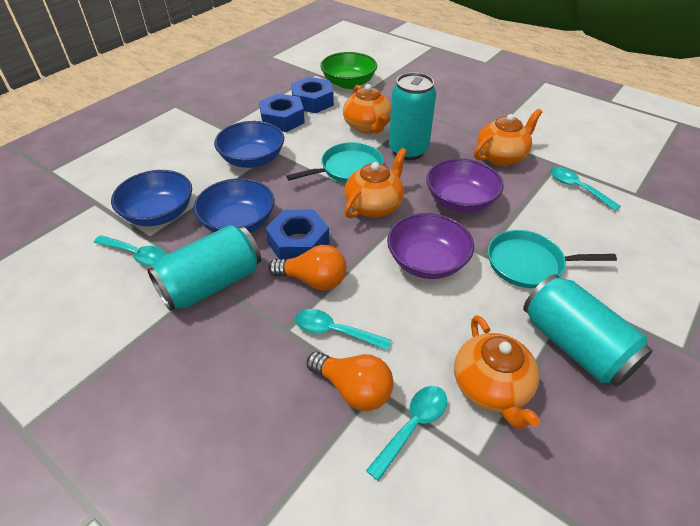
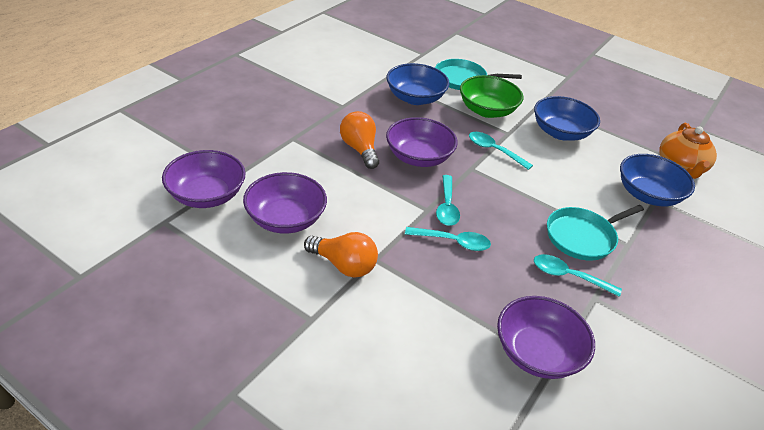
blue nut: [259,93,305,132] [266,210,330,260] [291,77,334,113] = 3 -> none = 0
orange teapot: [343,84,391,133] [344,148,407,219] [454,315,540,429] [474,109,542,166] = 4 -> [659,123,717,179] = 1
purple bowl: [387,213,474,279] [426,158,504,213] = 2 -> [162,150,246,208] [243,172,327,234] [386,117,458,167] [497,296,595,379] = 4
turquoise can: [147,225,261,311] [389,72,436,160] [523,274,653,387] = 3 -> none = 0

